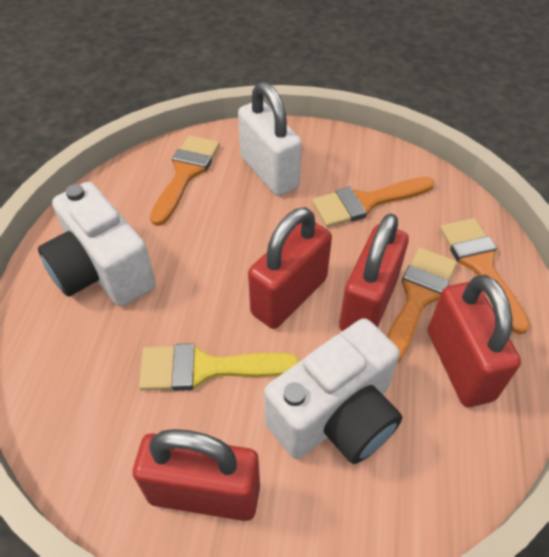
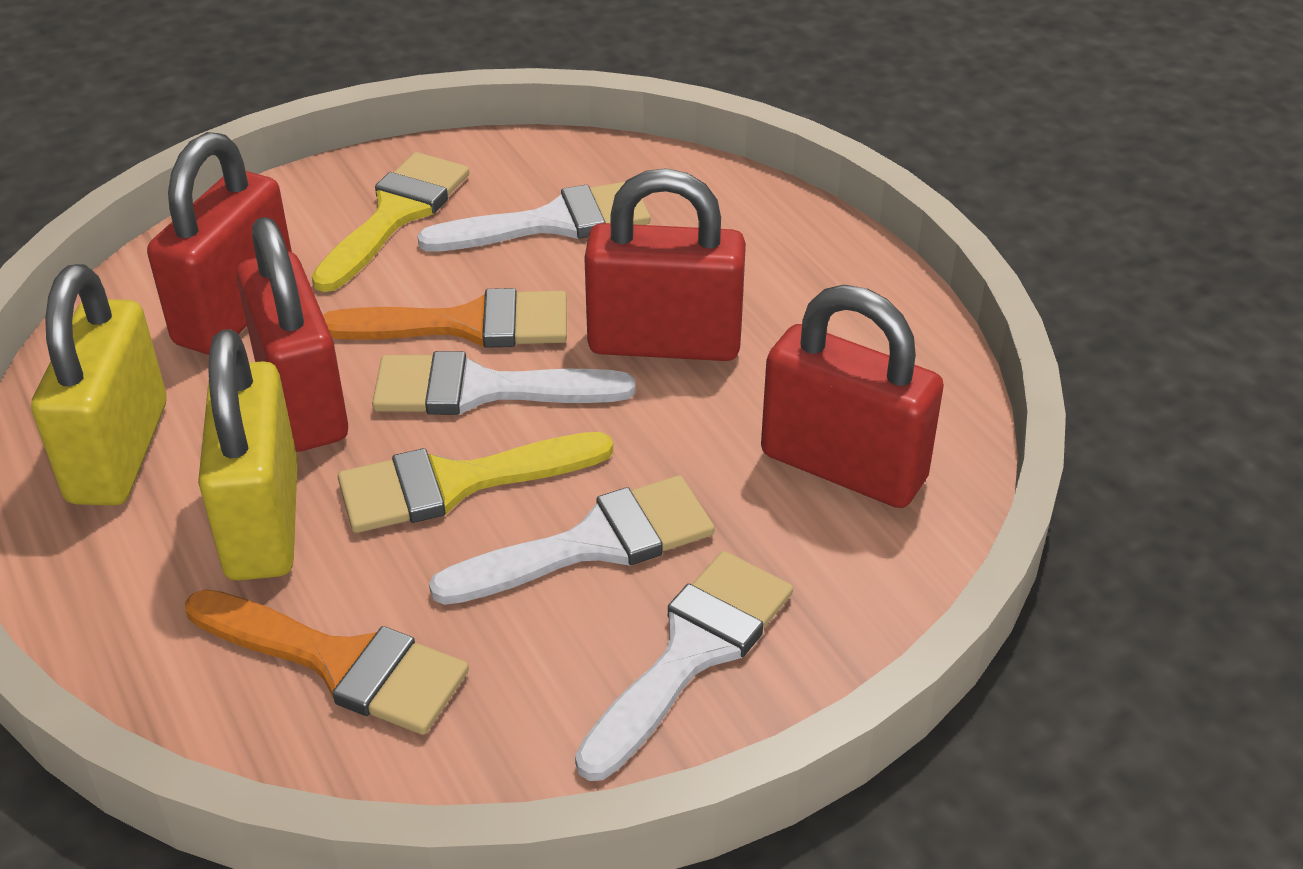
orange brush: [150,135,220,226] [312,177,435,227] [387,247,457,364] [440,218,530,334] = 4 -> [185,589,469,735] [323,288,567,348] = 2
white brush: none = 0 -> [372,351,635,415] [417,182,650,252] [429,475,715,605] [575,551,793,781] = 4
white camera: [38,182,156,307] [264,318,402,464] = 2 -> none = 0
white padlock: [238,82,302,196] = 1 -> none = 0
yellow brush: [139,343,299,391] = 1 -> [312,152,469,292] [338,432,613,533] = 2
yellow padlock: none = 0 -> [31,264,167,506] [198,329,298,581] = 2

